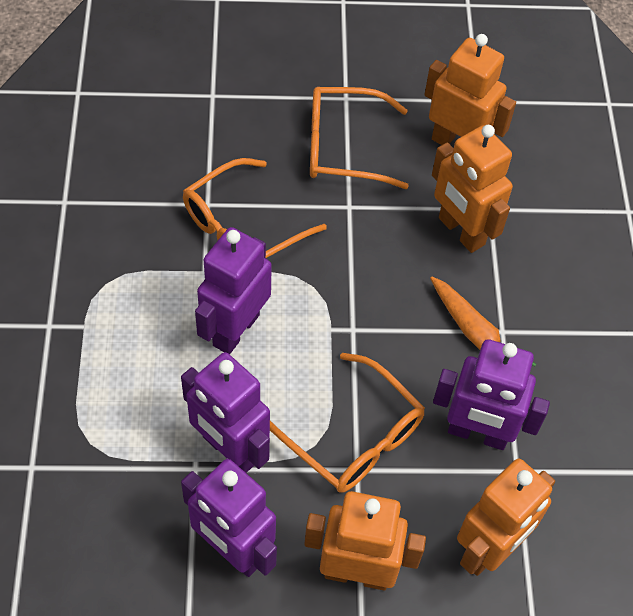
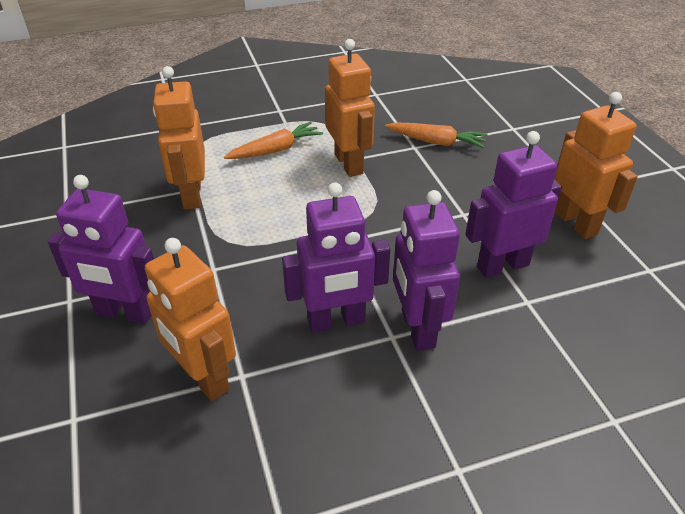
orange carrot: [430,276,536,366] = 1 -> [224,122,323,159] [385,122,488,148] = 2
orange glasses: [183,158,327,258] [270,353,425,493] [310,87,409,189] = 3 -> none = 0

